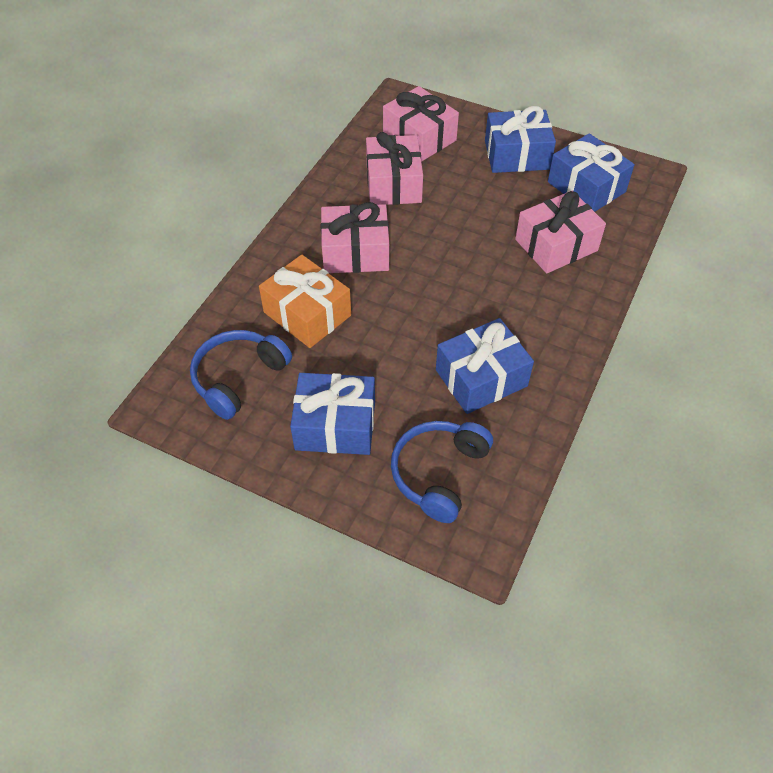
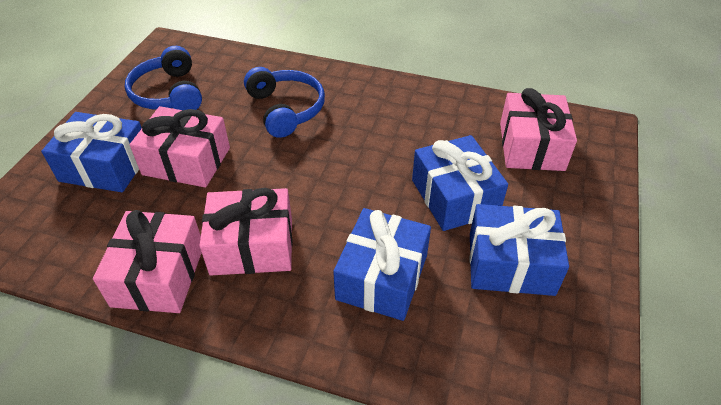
orange gift: [259,255,351,348] = 1 -> none = 0

